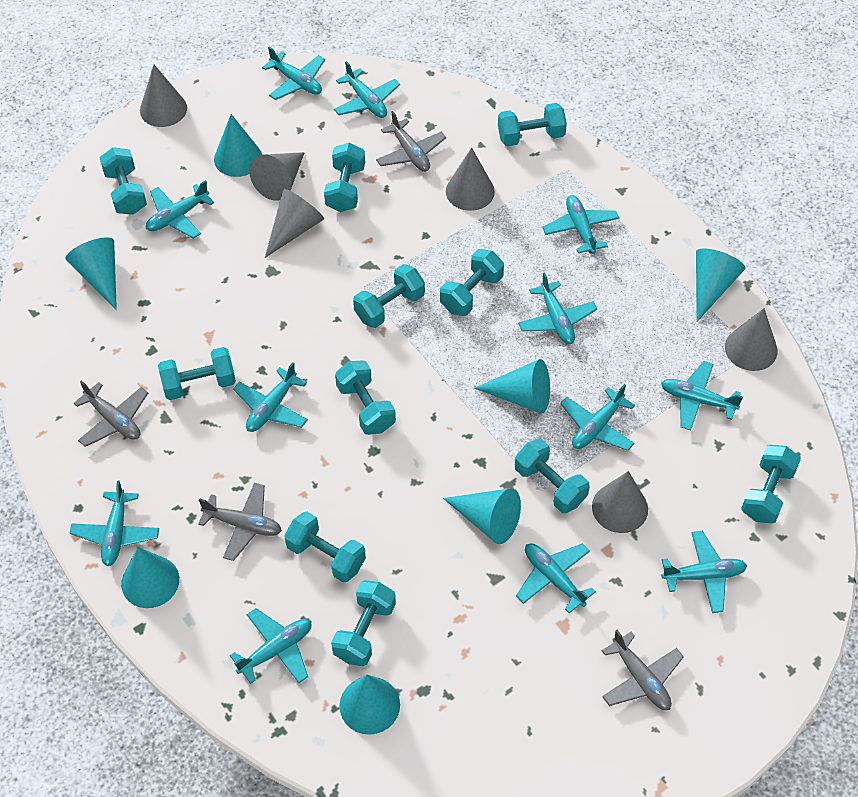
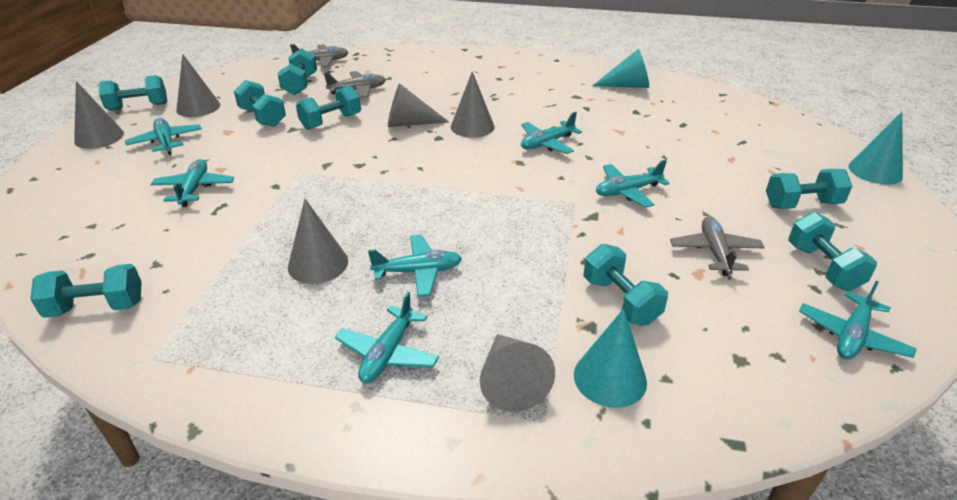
grey plane: [74,380,148,447] [198,483,282,561] [376,111,446,172] [602,630,684,710] = 4 -> [290,44,348,67] [324,71,386,98] [670,216,765,276] = 3
turquoise cone: [66,237,117,310] [121,547,179,608] [214,114,262,177] [339,675,400,735] [443,488,521,544] [474,359,550,414] [696,248,745,322] = 7 -> [574,309,647,408] [592,49,649,88] [848,112,903,185] = 3
turquoise dumbbell: [100,147,147,215] [158,347,236,400] [284,512,366,583] [324,142,365,212] [331,580,396,666] [335,360,396,435] [353,264,425,328] [440,249,504,316] [498,103,567,147] [515,439,590,513] [741,445,801,524] = 11 -> [30,264,142,318] [98,75,167,111] [234,80,286,127] [278,48,317,95] [296,85,361,130] [583,244,668,325] [766,169,852,209] [788,212,877,291] = 8
turquoise plane: [70,480,159,566] [146,180,214,239] [230,608,311,684] [233,362,308,432] [262,47,325,100] [334,61,400,118] [516,543,596,613] [518,272,597,344] [542,195,619,254] [560,384,635,451] [661,361,743,430] [661,531,747,613] = 12 -> [125,118,202,155] [150,159,234,207] [335,292,439,383] [368,235,462,297] [521,112,582,154] [596,160,670,208] [799,281,917,359] = 7

